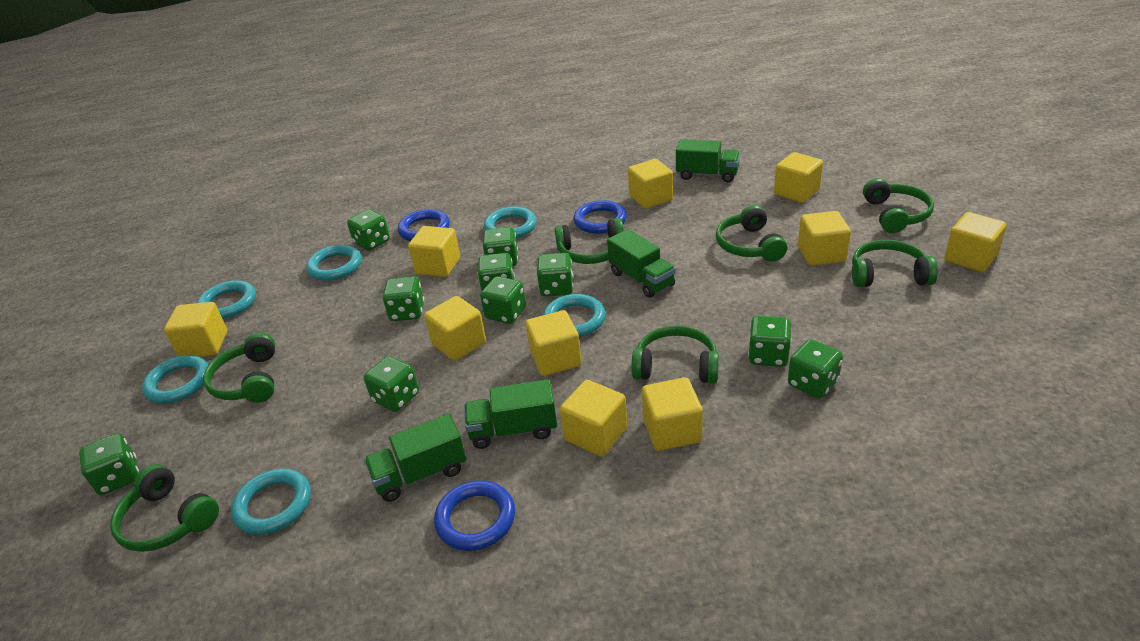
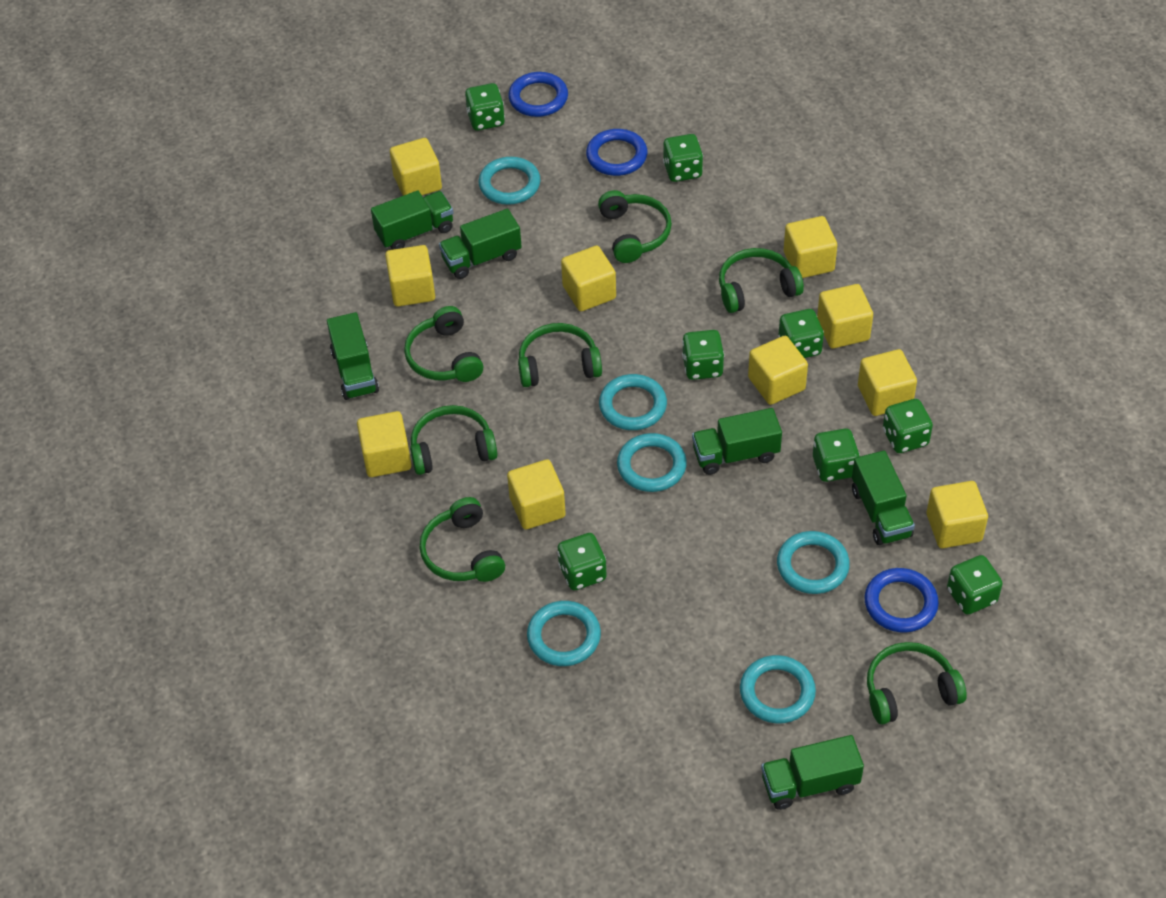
green dice: [79,433,139,495] [347,209,390,251] [364,356,419,412] [382,276,424,321] [478,253,515,292] [480,276,526,324] [482,227,518,267] [537,253,573,297] [748,316,791,367] [788,339,843,398] = 10 -> [465,83,505,131] [558,533,607,590] [663,134,703,182] [682,330,724,380] [778,309,824,358] [813,429,860,482] [883,399,933,453] [947,555,1003,615] = 8
green truck: [364,414,467,502] [464,379,557,449] [607,229,676,298] [676,139,740,183] = 4 -> [327,312,379,400] [371,191,453,250] [439,209,522,279] [692,408,782,475] [761,735,864,810] [852,450,915,545] = 6

